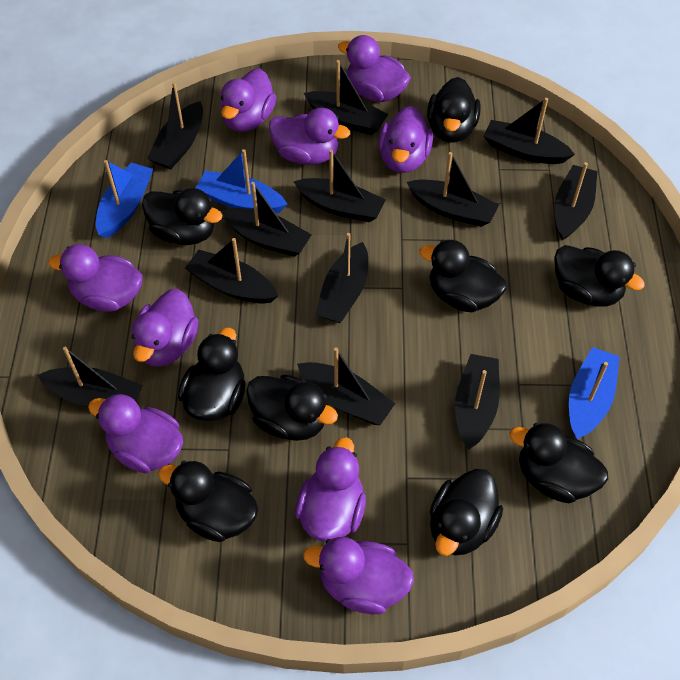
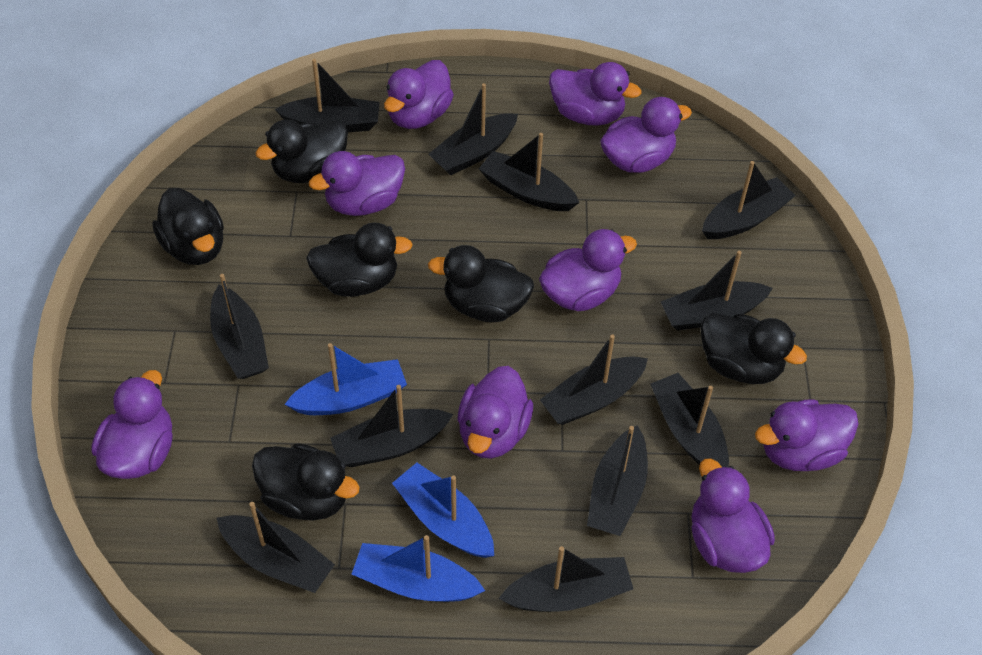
black duck: [142,188,222,245] [158,461,258,542] [178,328,246,421] [246,374,338,441] [419,240,507,312] [427,77,480,143] [430,469,503,556] [510,423,608,503] [554,245,645,307] = 9 -> [153,188,224,265] [252,443,360,521] [256,120,348,183] [306,223,413,297] [428,245,534,322] [700,313,807,384] = 6

